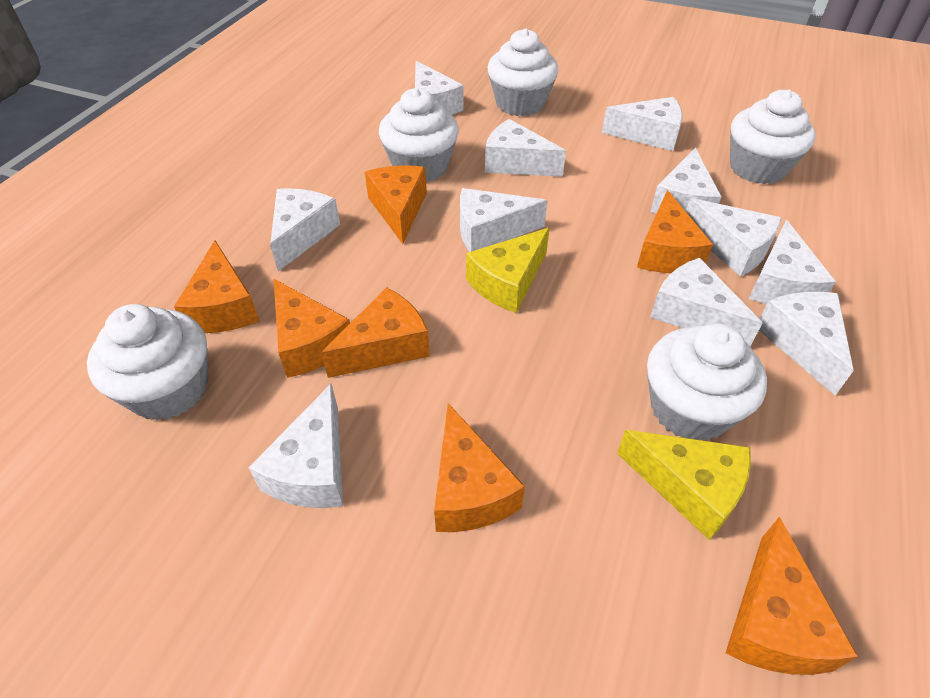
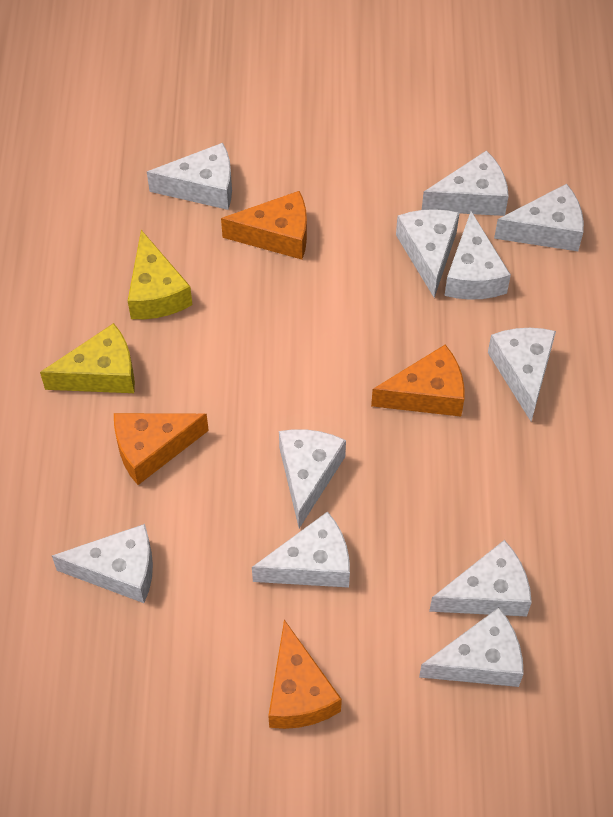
orange cheese: [174,240,259,333] [274,279,350,378] [321,287,430,378] [365,166,427,244] [434,403,525,532] [637,190,713,273] [726,517,858,675] = 7 -> [114,413,209,485] [221,191,307,260] [268,620,342,729] [371,345,464,417] = 4
white cupcake: [87,304,208,421] [379,88,459,182] [488,29,559,116] [647,323,767,441] [730,90,816,184] = 5 -> none = 0

